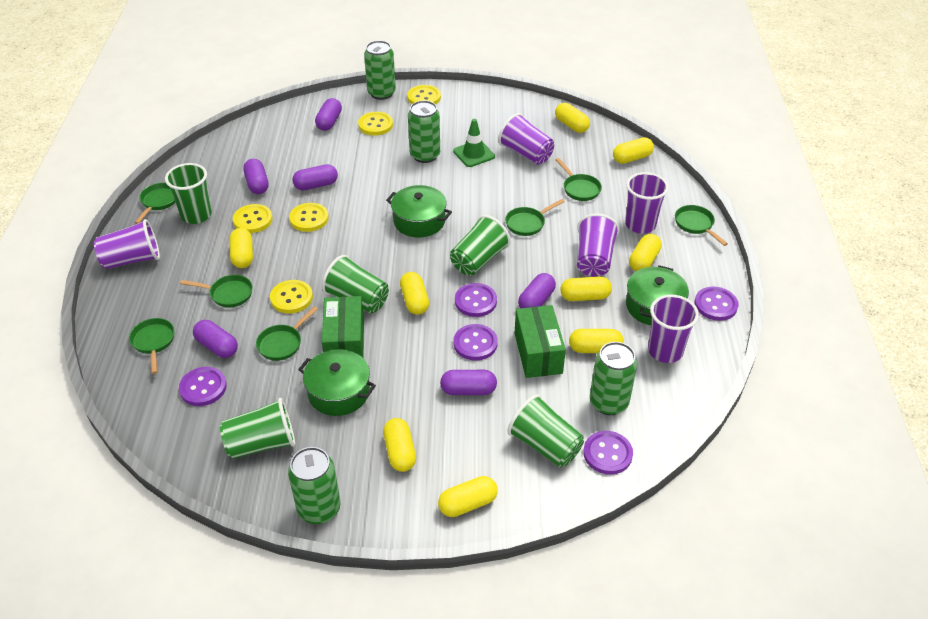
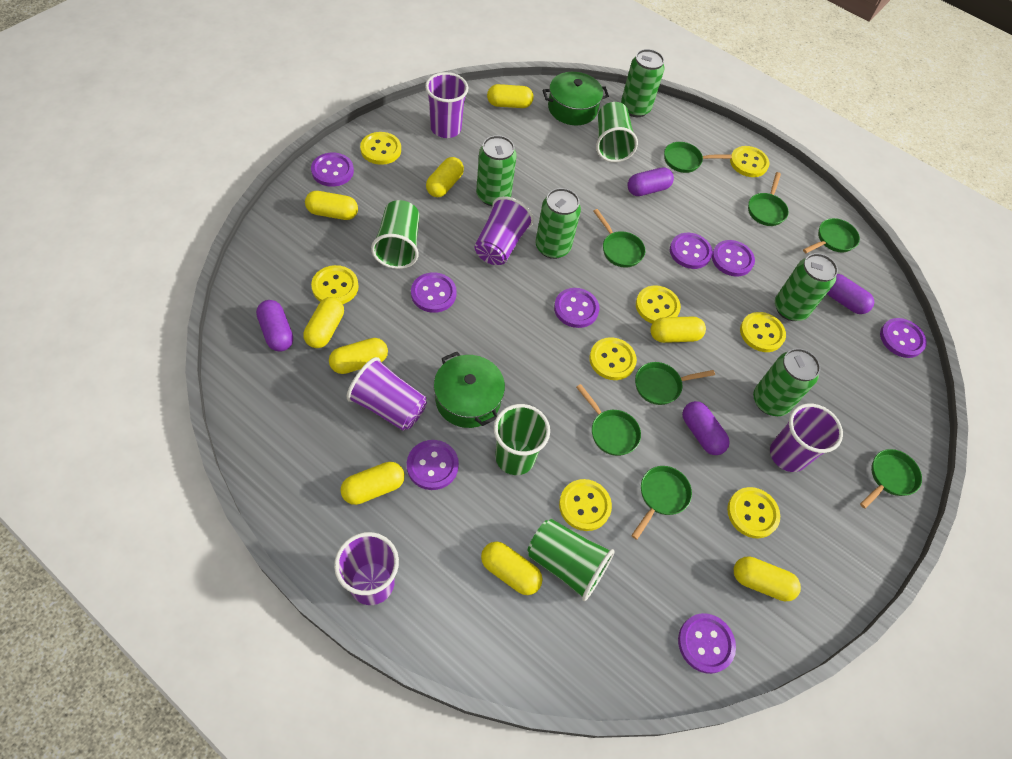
green box: [322,296,364,357] [515,305,566,378] = 2 -> none = 0
green can: [288,447,340,524] [364,40,396,100] [408,100,440,163] [590,342,637,415] = 4 -> [476,135,517,206] [535,188,581,259] [621,49,665,117] [753,348,821,416] [775,253,838,321] = 5
green cup: [165,163,212,224] [220,398,295,459] [322,255,389,313] [450,215,511,275] [507,394,584,467] = 5 -> [371,200,419,269] [494,404,550,475] [527,519,615,601] [596,102,638,162] = 4
green pan: [129,318,175,374] [134,183,176,224] [180,275,253,308] [256,306,318,361] [505,199,565,236] [556,158,602,201] [675,205,728,246] = 7 -> [576,384,641,456] [593,209,645,268] [631,466,692,540] [635,362,715,405] [664,142,732,173] [748,172,789,226] [803,218,860,253] [860,449,922,509] = 8
green pot: [298,349,376,416] [386,185,452,237] [626,265,689,325] = 3 -> [434,352,505,428] [543,72,609,125] = 2
green traffic cone: [453,119,495,167] = 1 -> none = 0
purple button: [179,367,227,406] [454,324,498,360] [455,283,497,317] [583,431,633,475] [695,287,739,321] = 5 -> [311,153,354,187] [407,440,459,490] [411,272,457,313] [554,288,599,328] [670,233,713,269] [678,613,736,674] [712,240,755,277] [880,318,927,358] = 8
purple capsule: [193,320,238,358] [243,159,269,194] [292,164,338,190] [315,98,342,131] [440,370,497,395] [518,273,556,308] = 6 -> [256,300,293,352] [628,167,674,196] [682,401,730,455] [827,274,874,314] = 4
yellow button: [233,204,273,233] [270,280,313,313] [289,203,329,232] [358,112,393,136] [407,85,441,104] = 5 -> [311,265,359,304] [360,132,401,165] [559,479,612,531] [589,337,637,380] [636,285,681,323] [727,487,780,538] [730,146,770,177] [740,312,786,352] = 8

